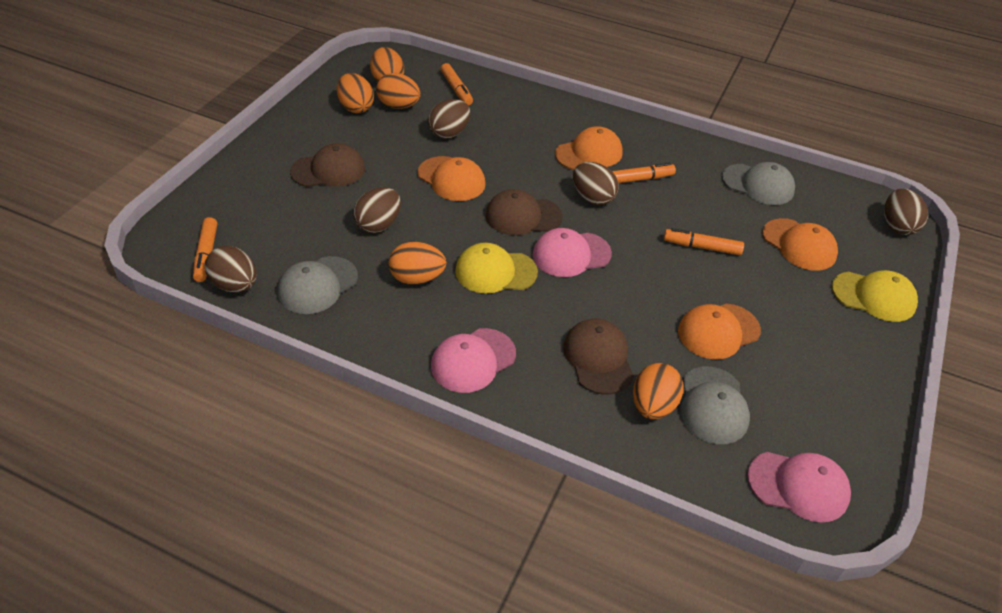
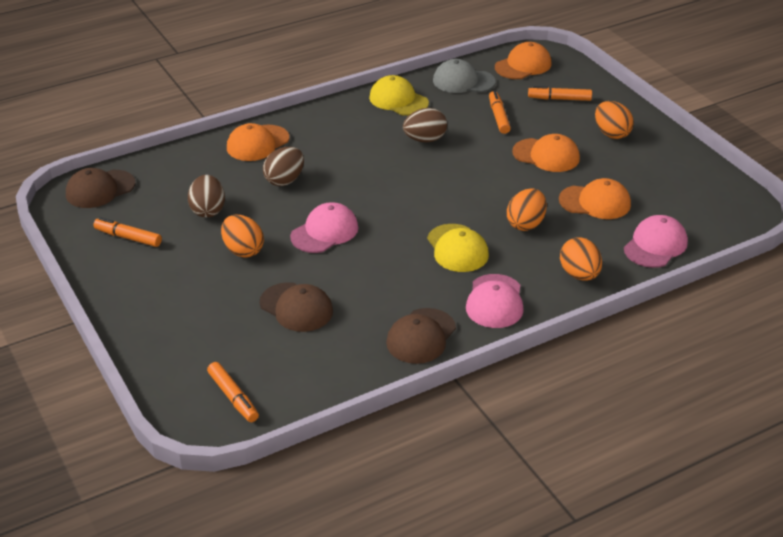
brown egg: [205,246,257,293] [353,187,401,233] [428,99,470,139] [573,162,619,205] [884,189,928,235] = 5 -> [188,175,225,218] [263,147,304,186] [403,108,447,142] = 3
grey cap: [278,256,358,314] [680,367,750,444] [722,162,795,205] = 3 -> [433,59,495,93] = 1
orange egg: [337,73,374,113] [370,47,404,82] [376,73,421,109] [389,242,446,285] [633,363,683,419] = 5 -> [221,215,264,258] [507,188,547,231] [560,237,602,281] [595,101,634,139] = 4

